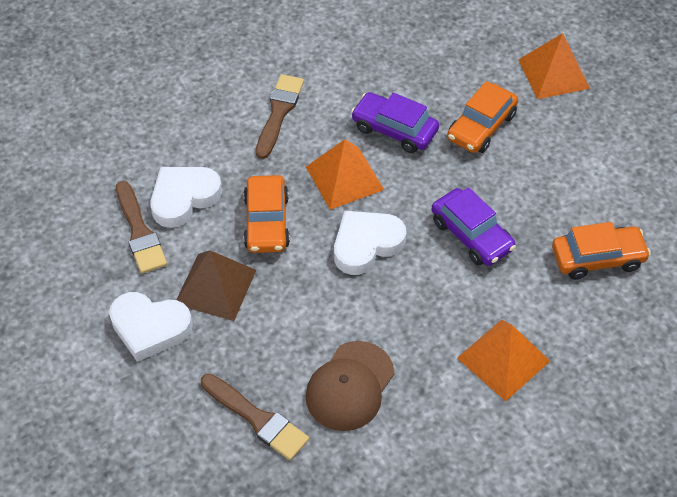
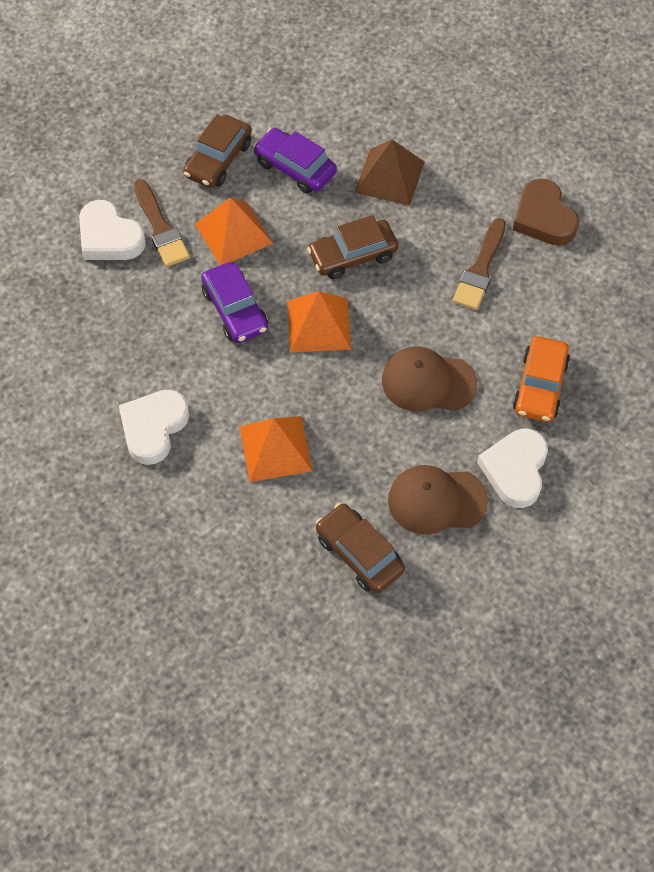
brown brush: [116,181,167,273] [201,374,309,460] [256,74,304,159] = 3 -> [133,179,190,267] [453,218,506,310] = 2
brown cap: [305,341,394,431] = 1 -> [382,346,477,411] [388,465,488,535] = 2
brown car: none = 0 -> [183,114,252,188] [307,215,399,279] [316,503,405,593] = 3
brown heart: none = 0 -> [513,179,579,246] = 1
orange car: [243,175,290,253] [447,81,518,153] [552,222,651,280] = 3 -> [513,336,570,422] = 1

